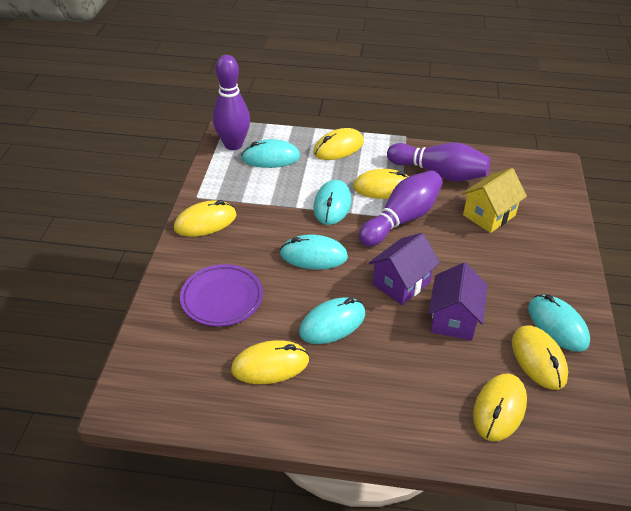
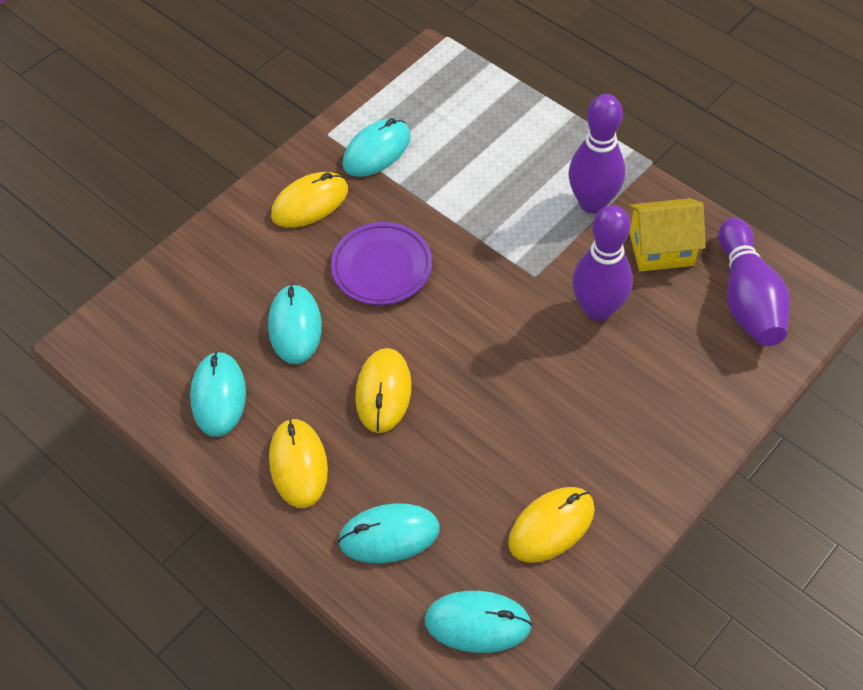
purple house: [369,233,440,305] [428,262,487,341] = 2 -> none = 0
yellow mouse: [174,200,237,237] [231,340,309,384] [313,128,364,160] [353,169,409,199] [473,373,527,441] [512,325,568,390] = 6 -> [269,418,328,508] [271,172,348,228] [355,348,411,433] [508,487,595,563] = 4

